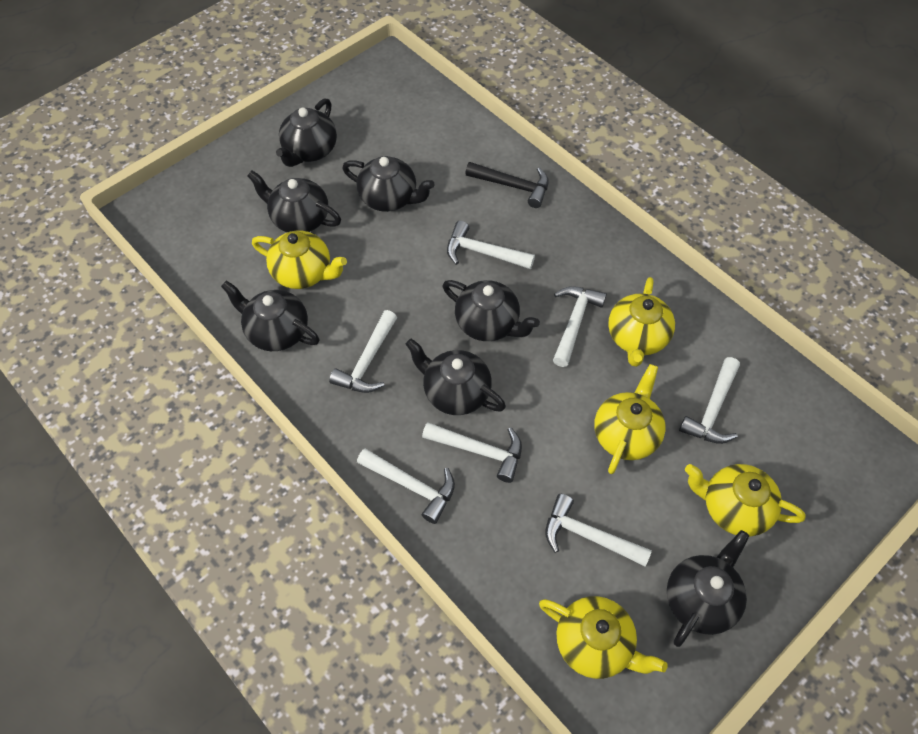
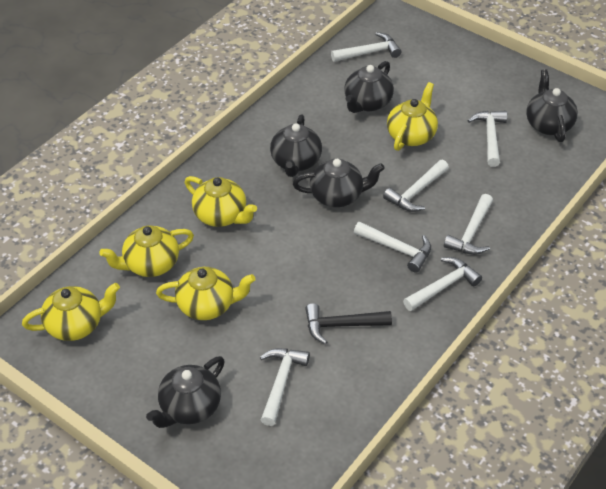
black teapot: [221,281,319,351] [247,171,341,232] [276,98,337,167] [342,156,435,212] [406,339,506,415] [443,280,540,341] [667,530,749,647] = 7 -> [146,356,225,428] [270,114,322,177] [293,158,385,207] [344,61,394,113] [526,69,578,142] = 5

